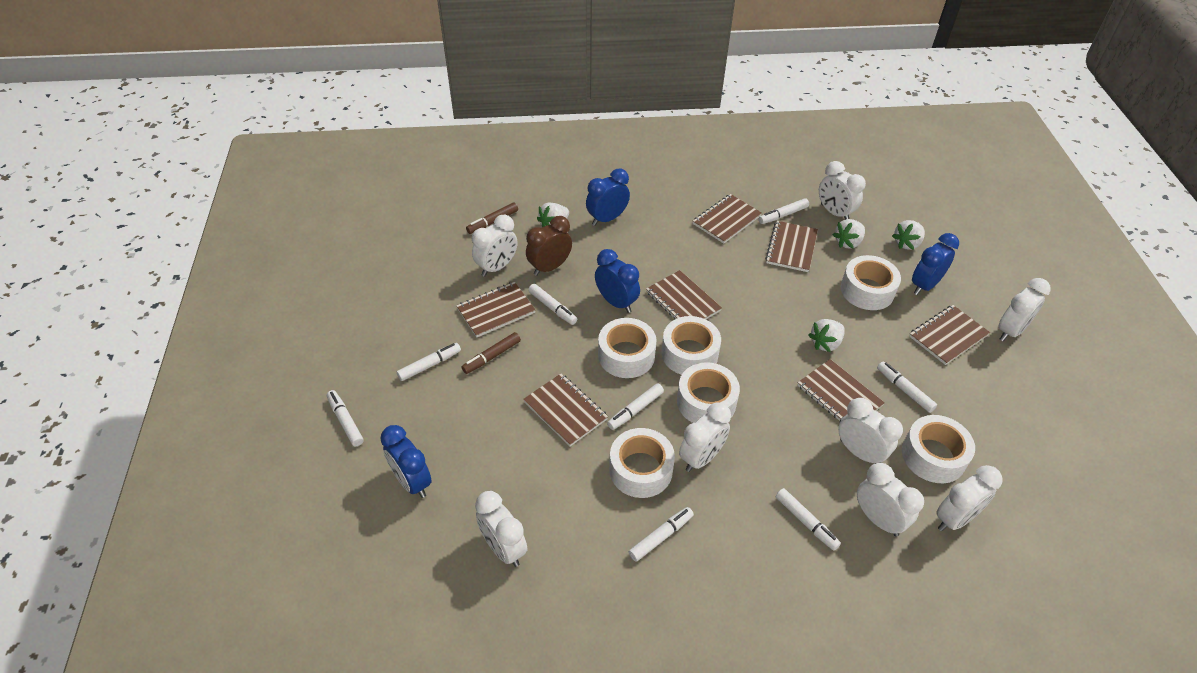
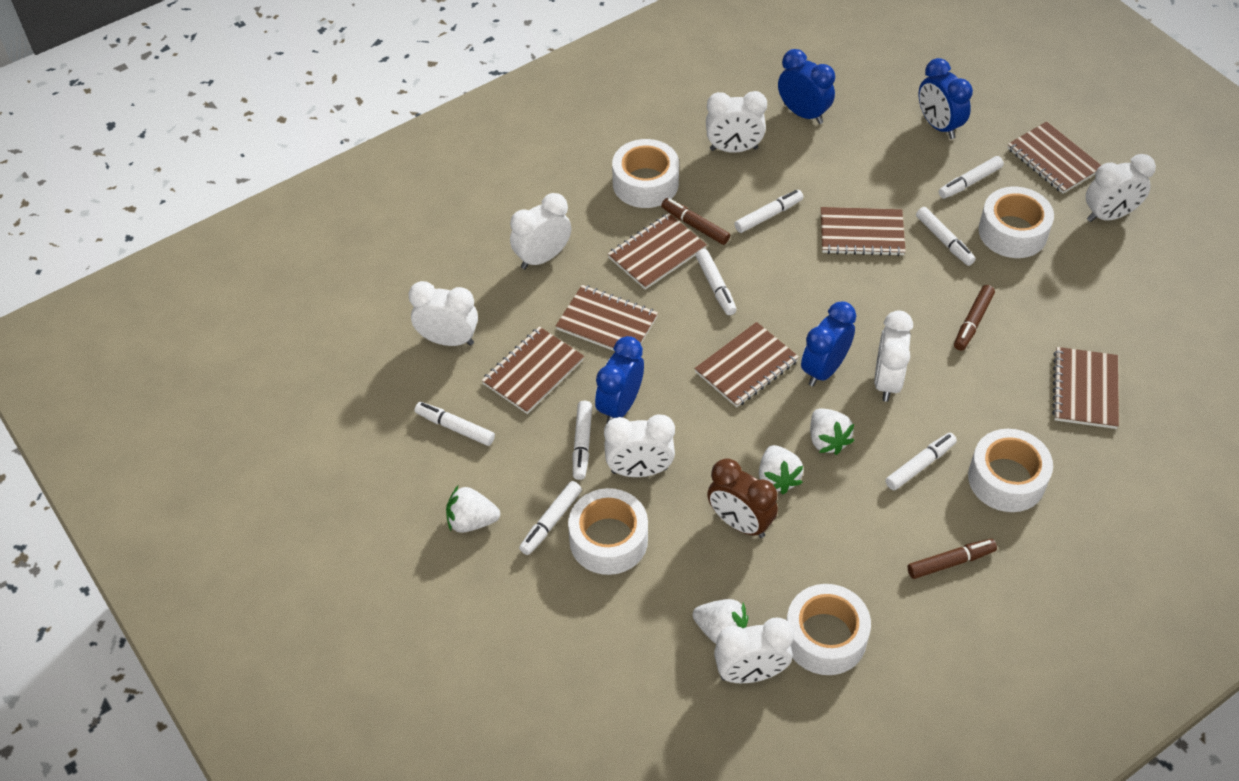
brown marker: [462,332,521,374] [466,203,518,234] = 2 -> [661,198,730,245] [907,539,997,579] [954,285,995,351] = 3
white clock: [472,214,518,277] [475,491,527,567] [679,402,731,472] [819,161,866,220] [838,398,903,464] [857,463,924,537] [936,465,1003,531] [998,278,1050,341] = 8 -> [409,281,478,346] [510,193,571,269] [604,414,675,477] [706,91,767,153] [714,618,794,683] [874,310,913,402] [1086,154,1156,222] = 7
white tape: [598,318,656,378] [609,428,675,498] [661,316,721,375] [677,362,740,423] [841,255,901,310] [902,415,975,483] = 6 -> [568,488,648,575] [612,139,679,208] [787,584,871,675] [968,429,1053,512] [978,187,1054,258] = 5

